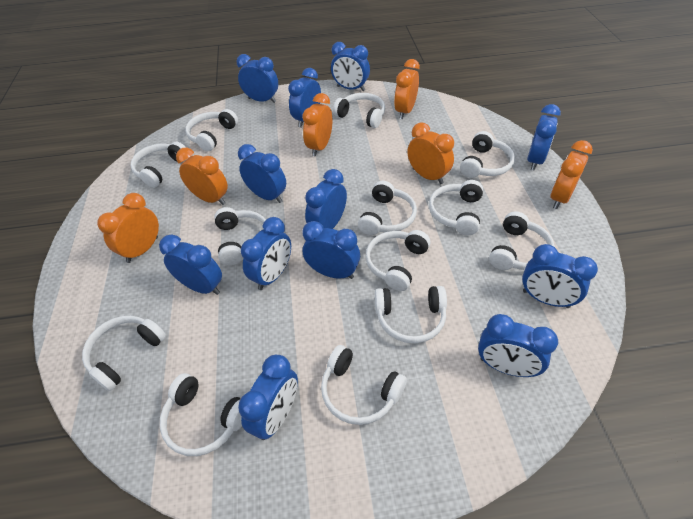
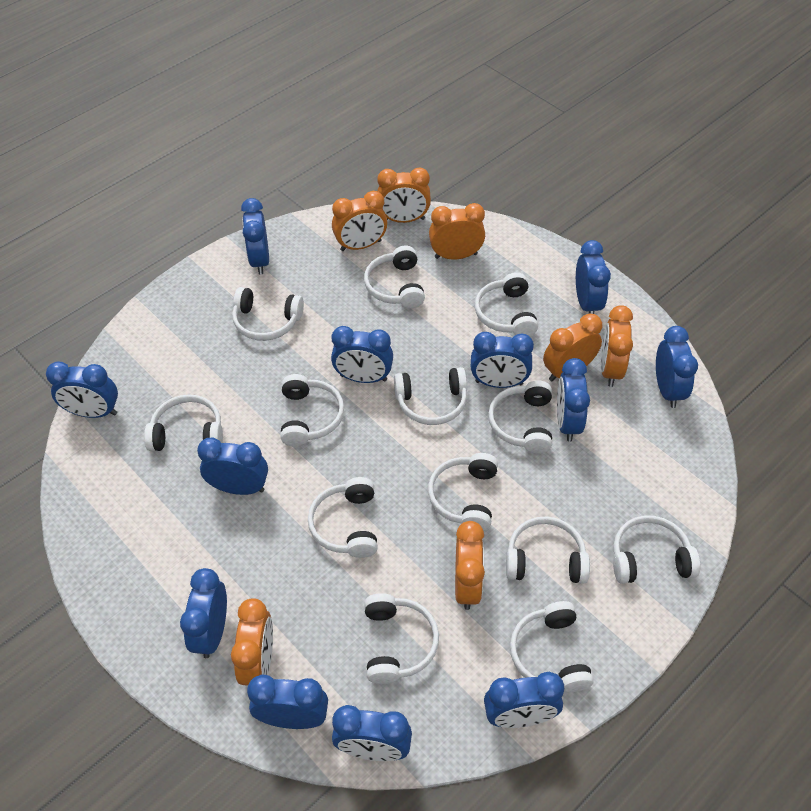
orange clock: [97,193,159,263] [176,148,228,205] [302,93,332,157] [394,59,420,119] [407,122,454,184] [551,140,593,209] = 6 -> [231,598,273,685] [332,191,387,251] [377,168,431,223] [429,203,485,260] [455,521,485,610] [543,313,602,382] [601,305,633,387] = 7

